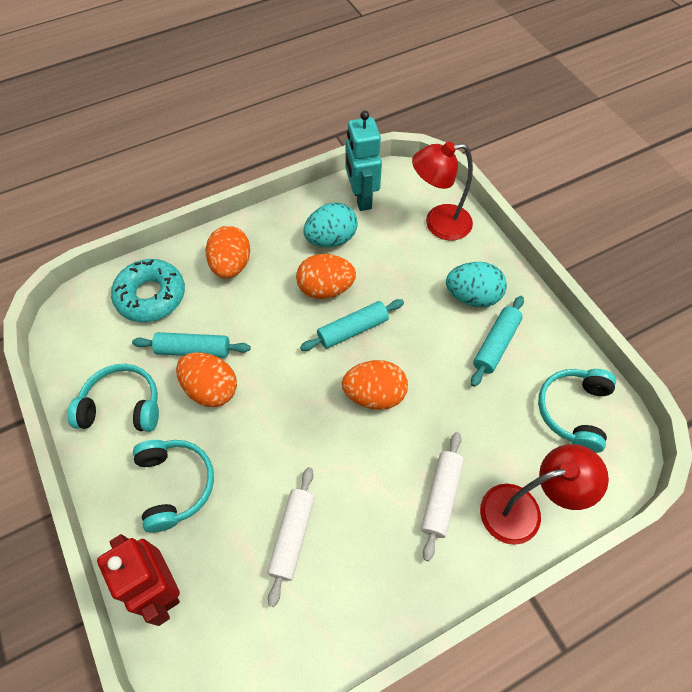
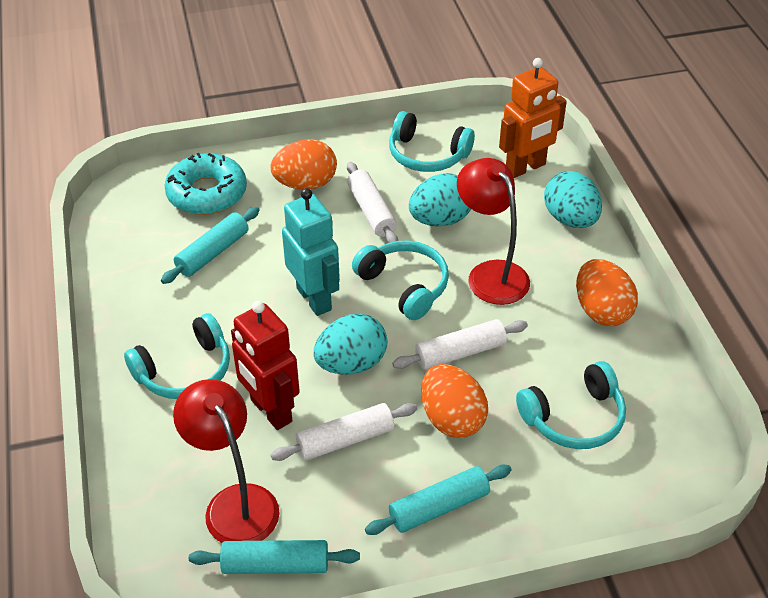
orange egg: [176,352,237,407] [206,226,250,279] [296,254,356,299] [342,360,408,410] = 4 -> [270,139,337,190] [421,364,488,438] [576,259,638,326] = 3
orange robot: none = 0 -> [499,58,567,178] = 1
turquoise egg: [303,203,358,247] [446,262,507,307] = 2 -> [313,314,388,374] [409,173,471,226] [544,171,602,228] = 3
turquoise headphones: [67,364,159,432] [133,440,214,533] [538,369,616,453] = 3 -> [124,313,230,399] [352,241,449,320] [389,111,475,172] [516,361,626,449] = 4
white rolling pin: [267,467,315,607] [421,432,464,561] = 2 -> [270,403,418,461] [347,162,398,243] [392,319,528,369] = 3

